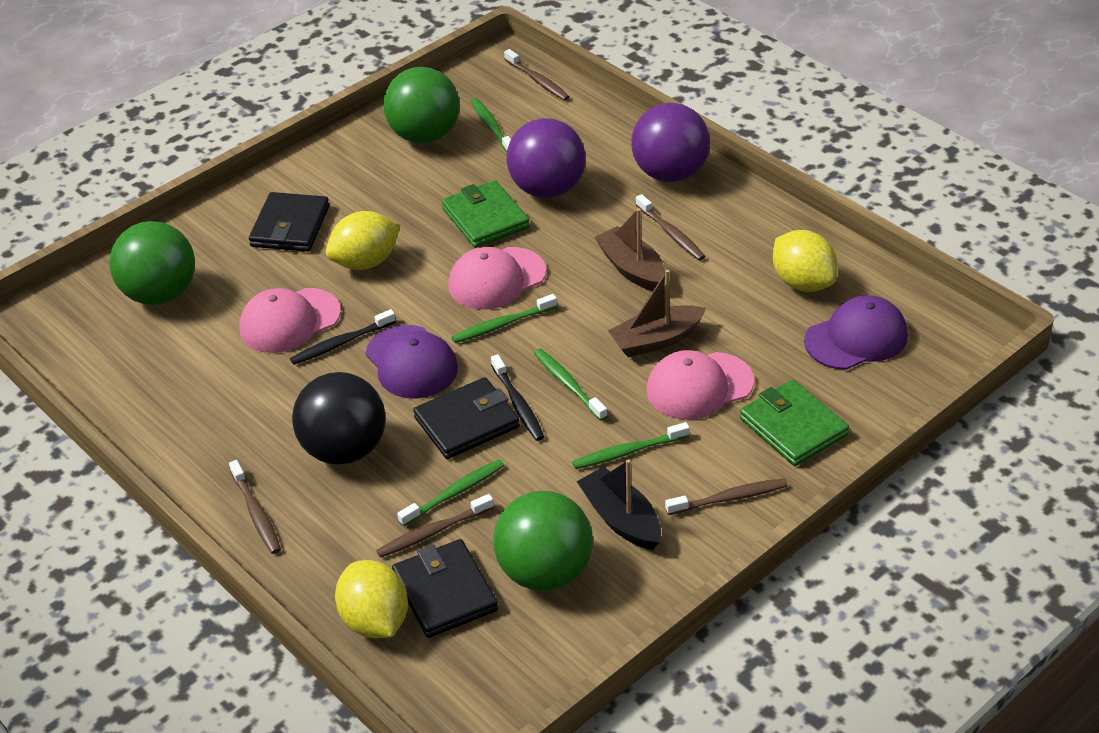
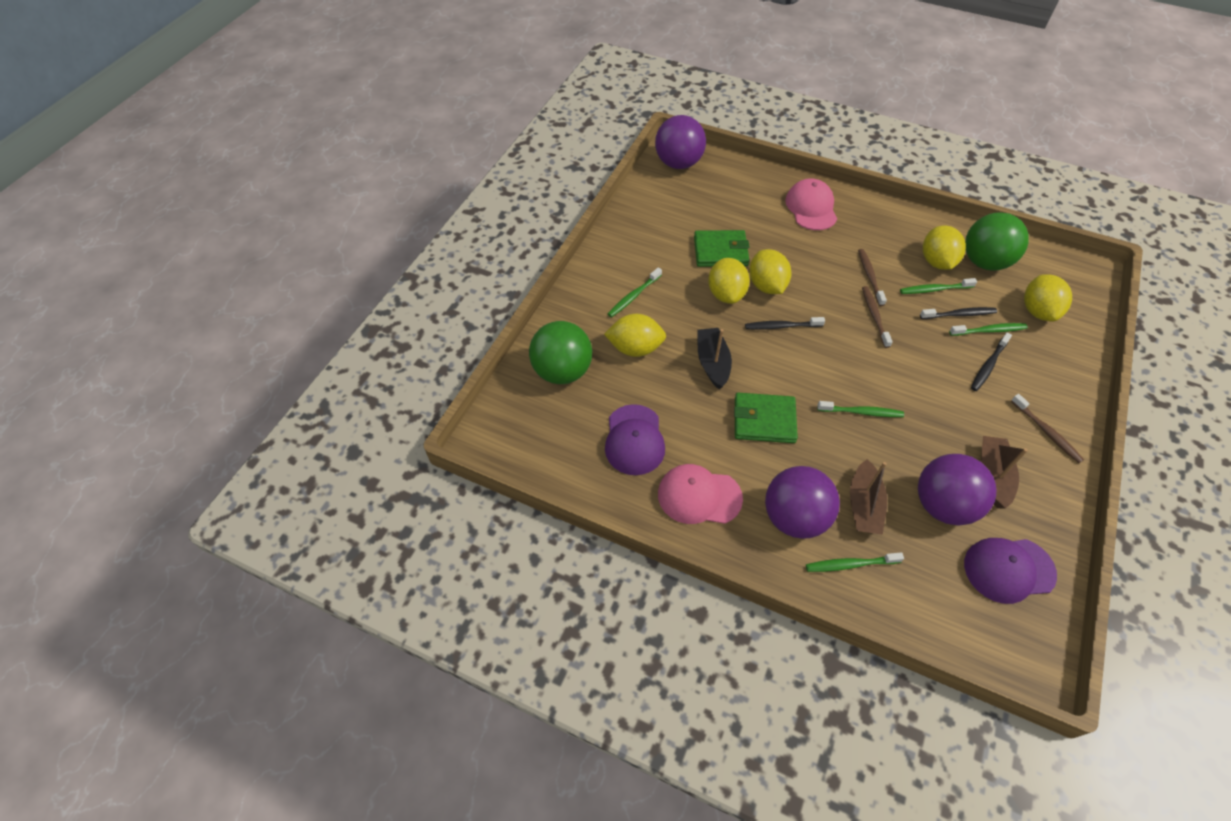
black ball: [292,372,385,465] = 1 -> none = 0
black toothbrush: [290,309,396,365] [491,354,544,441] = 2 -> [745,317,825,330] [920,307,997,319] [971,333,1012,391] = 3
black wallet: [249,192,329,252] [392,539,498,638] [413,377,520,459] = 3 -> none = 0
brown toothbrush: [229,460,281,554] [376,494,494,558] [504,49,570,101] [636,194,706,261] [665,478,788,515] = 5 -> [858,249,887,306] [862,286,893,348] [1011,394,1084,463] = 3
green ball: [110,221,195,305] [383,67,460,143] [493,491,593,591] = 3 -> [529,321,592,384] [965,212,1029,271] = 2
pink cap: [239,288,341,353] [448,247,546,310] [646,350,754,420] = 3 -> [658,464,743,524] [785,178,837,230] = 2
purple ball: [507,118,586,198] [631,103,710,182] = 2 -> [655,115,706,169] [765,466,840,539] [918,454,996,526] = 3
yellow lemon: [326,211,400,270] [335,560,408,638] [773,230,838,292] = 3 -> [604,314,666,357] [708,258,750,304] [749,249,791,294] [923,225,966,270] [1024,274,1072,321] = 5

